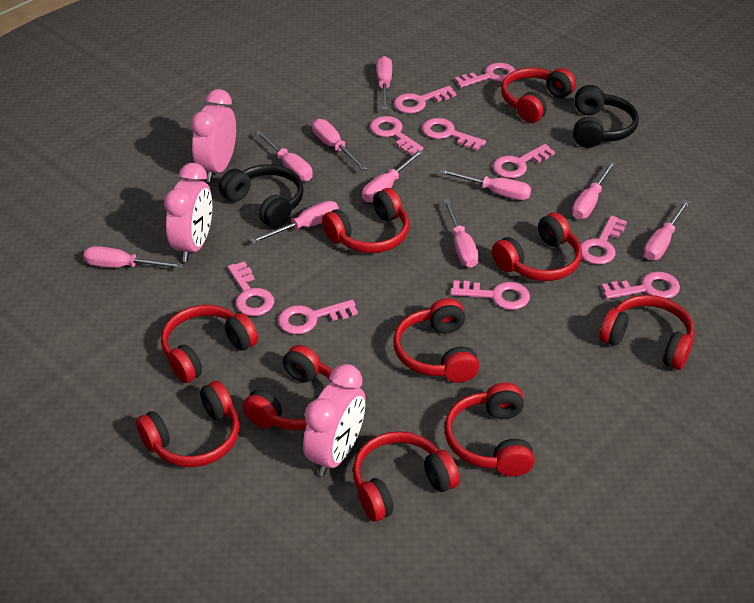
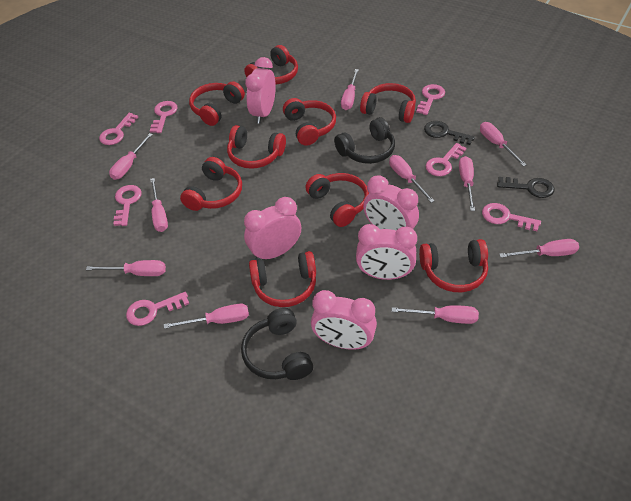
black key: none = 0 -> [424,121,475,145] [497,177,555,198] = 2
pink clock: [164,163,212,262] [191,89,236,182] [303,364,366,476] = 3 -> [244,197,301,260] [245,57,276,124] [311,290,377,350] [356,224,417,280] [363,176,419,230] = 5
pink key: [227,261,274,316] [278,300,358,334] [370,116,423,155] [394,86,456,114] [422,118,486,151] [450,280,530,310] [454,63,515,88] [493,144,555,178] [581,216,627,265] [601,271,680,299] = 10 -> [99,113,138,145] [113,185,142,226] [126,292,189,326] [150,101,178,133] [416,84,445,115] [426,143,466,176] [482,203,541,231] = 7
red headphones: [136,381,240,467] [161,305,258,383] [242,345,332,430] [322,188,409,253] [353,431,460,521] [393,298,479,383] [444,383,535,477] [492,213,582,281] [501,68,576,123] [599,295,694,370] = 10 -> [180,157,242,211] [189,81,245,126] [227,125,286,169] [244,45,298,84] [249,251,316,307] [283,98,336,146] [305,173,369,227] [360,83,416,123] [419,239,488,292] = 9

